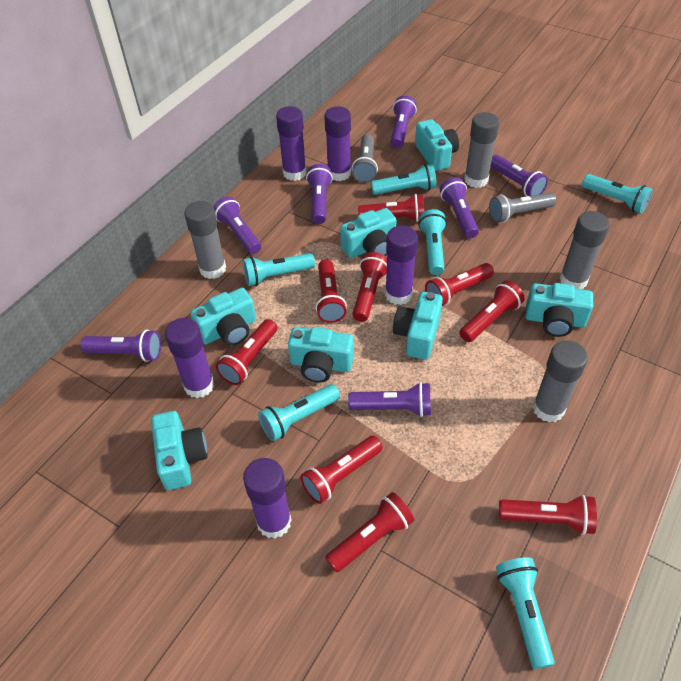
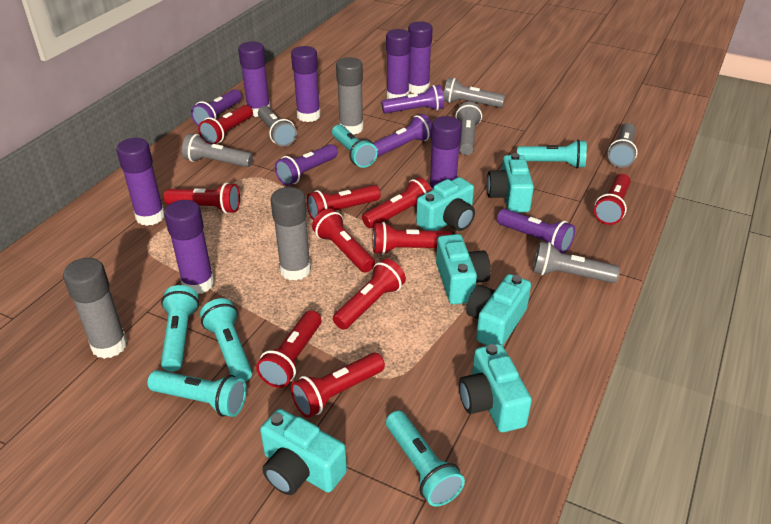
grey flashlight: [352,134,378,183] [489,192,556,223] = 2 -> [182,133,253,167] [258,106,297,147] [443,78,505,108] [455,102,482,155] [533,241,620,283] [608,123,638,168] = 6
grey glue stick: [184,201,226,279] [464,112,499,188] [533,340,588,423] [559,211,609,289] = 4 -> [63,258,127,359] [271,187,311,281] [336,57,363,135] = 3
purple flashlight: [80,329,161,362] [213,197,261,254] [306,164,333,224] [348,382,431,417] [391,96,417,148] [440,177,479,238] [490,155,548,196] = 7 -> [191,89,242,126] [275,144,338,186] [373,114,432,157] [382,85,444,114] [497,209,575,254] = 5
purple glue stick: [165,318,214,398] [243,458,292,539] [276,106,307,181] [324,106,351,181] [385,226,418,305] = 5 -> [116,138,164,226] [164,200,214,294] [238,41,271,117] [291,46,321,122] [386,29,411,99] [408,21,433,94] [429,116,462,190] = 7
red flashlight: [216,319,278,385] [300,436,383,504] [316,260,347,323] [325,492,414,572] [352,252,387,322] [358,194,424,222] [425,263,494,306] [459,280,525,342] [499,495,597,535] = 9 -> [164,183,240,214] [198,105,253,144] [256,310,321,388] [291,353,385,418] [306,185,381,220] [312,209,375,273] [333,258,406,330] [362,177,432,228] [373,222,452,255] [594,174,631,225] = 10
turquoise camera: [151,411,208,490] [190,288,256,346] [288,327,354,383] [340,208,397,258] [393,292,443,360] [415,119,459,171] [525,283,593,337] = 7 -> [260,409,347,495] [416,177,475,231] [436,234,491,304] [459,344,532,432] [466,274,531,346] [487,153,534,213] = 6

